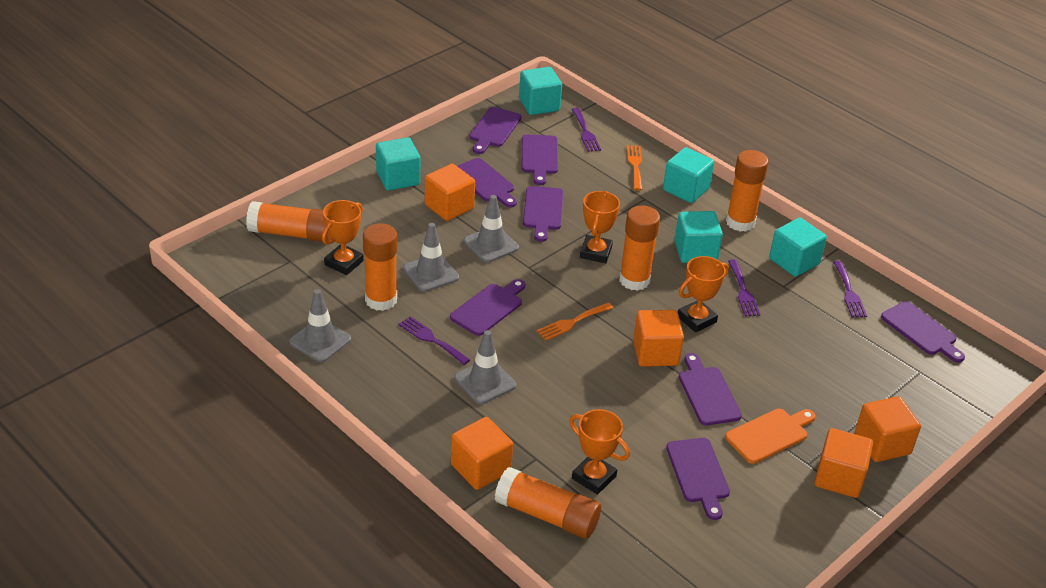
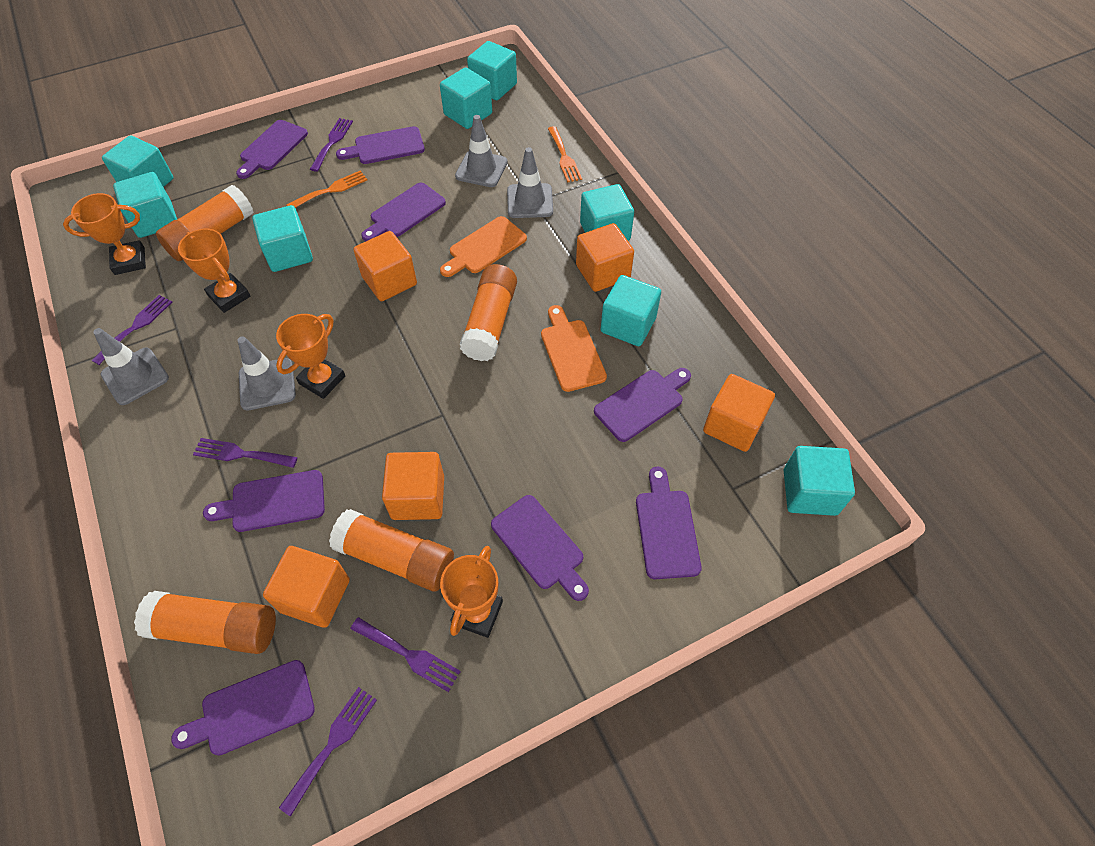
orange cutting board: [725,409,816,464] = 1 -> [440,216,527,277] [541,305,607,392] = 2
orange glue stick: [246,201,331,242] [363,223,397,311] [495,467,601,539] [619,205,660,291] [726,150,769,232] = 5 -> [134,591,276,654] [156,185,254,261] [329,509,454,591] [459,264,517,361] = 4
purple fork: [399,316,470,365] [571,108,601,152] [728,259,760,316] [833,261,867,317] = 4 -> [91,295,172,365] [193,438,298,468] [279,687,377,817] [310,118,353,172] [350,617,461,692] = 5
turquoise cube: [376,137,420,191] [519,67,562,115] [663,147,714,203] [674,211,723,263] [769,218,827,277] = 5 -> [102,135,173,187] [113,172,177,238] [252,205,313,272] [440,67,492,129] [467,41,517,100] [580,184,634,241] [600,275,661,346] [784,446,855,516] = 8

